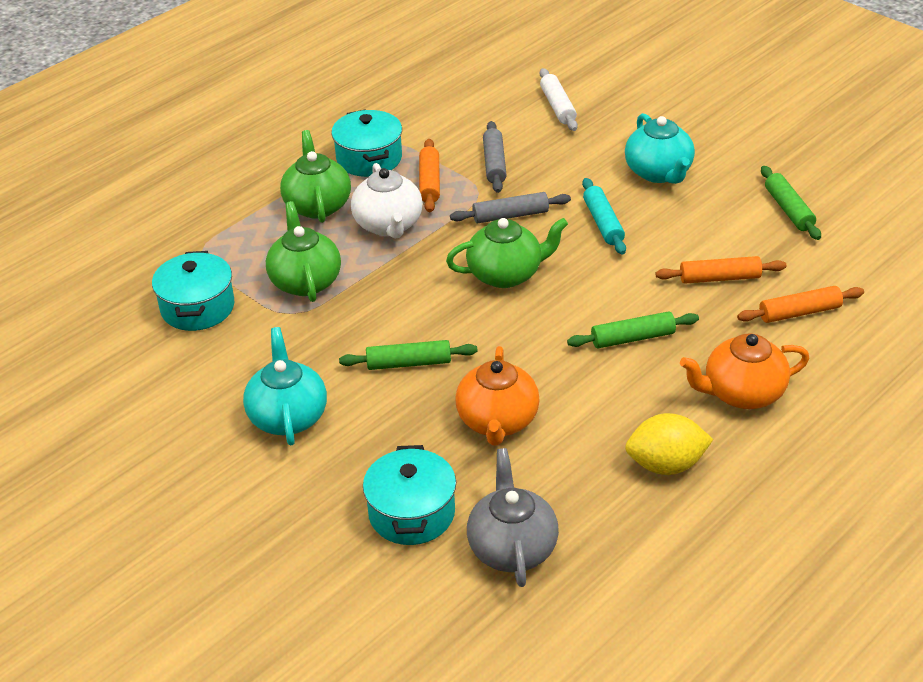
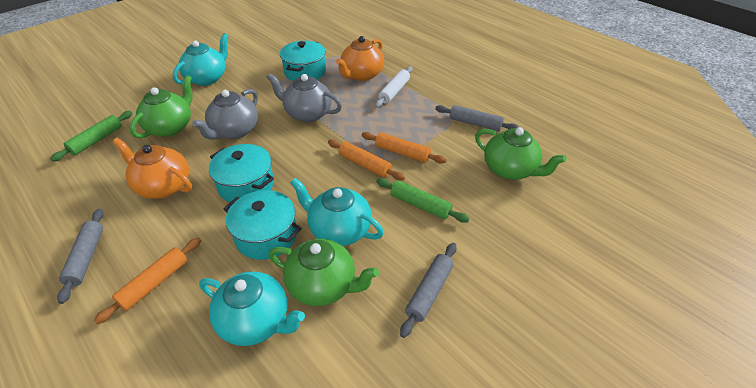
green rolling pin: [339,340,478,370] [567,311,699,348] [761,166,821,240] = 3 -> [50,111,133,162] [376,178,469,223] = 2
grey rolling pin: [450,192,571,223] [483,121,507,193] = 2 -> [57,209,103,304] [400,243,457,338] [435,105,519,131] = 3
grey teapot: [467,448,559,587] = 1 -> [192,89,258,140] [267,73,342,122] = 2
turquoise rolling pin: [582,178,626,255] = 1 -> none = 0
turquoise teapot: [243,327,327,446] [625,113,695,184] = 2 -> [173,33,228,86] [199,272,305,346] [290,178,384,246] = 3
white teapot: [351,163,423,239] = 1 -> none = 0
yellow lemon: [625,413,713,475] = 1 -> none = 0

